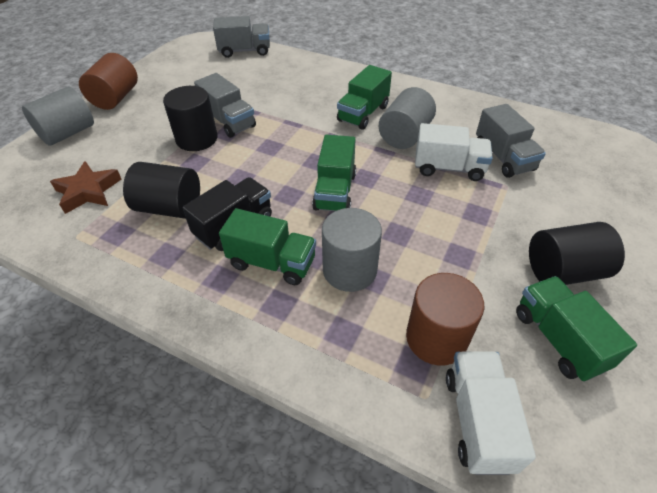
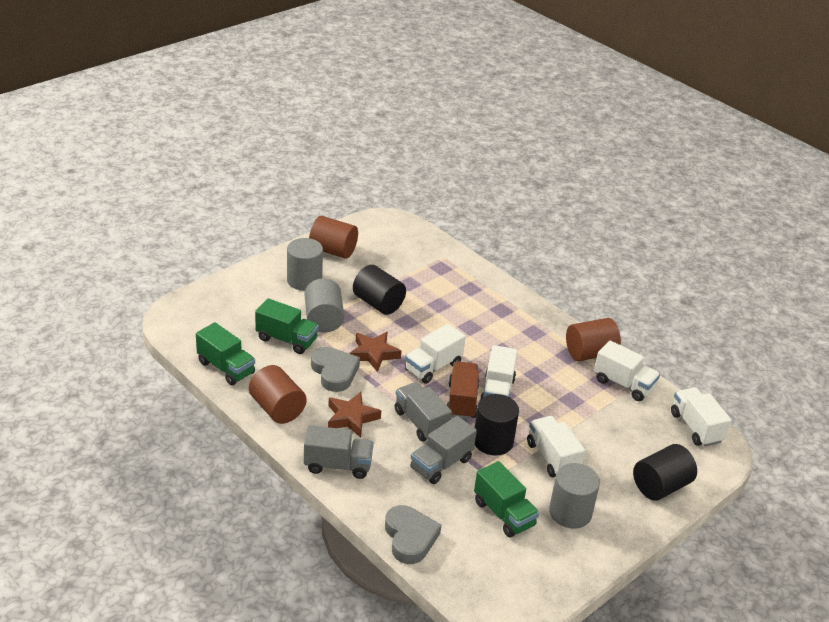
black truck: [183,177,272,251] = 1 -> none = 0
brown cylinder: [79,53,138,110] [406,273,484,366] = 2 -> [249,365,307,424] [309,216,358,259] [566,318,621,361] = 3
brown star: [50,161,122,214] = 1 -> [328,392,381,438] [349,332,401,372] = 2
brown truck: none = 0 -> [447,361,479,419] = 1
green truck: [219,208,316,285] [312,135,356,211] [337,65,392,130] [516,276,637,382] = 4 -> [196,322,255,385] [255,298,319,354] [474,461,539,538] = 3
grey heart: none = 0 -> [311,347,360,392] [385,505,441,564] = 2
white truck: [415,123,493,181] [446,352,536,475] = 2 -> [405,324,466,384] [480,345,518,400] [527,416,585,477] [594,340,660,401] [671,387,732,447] = 5

